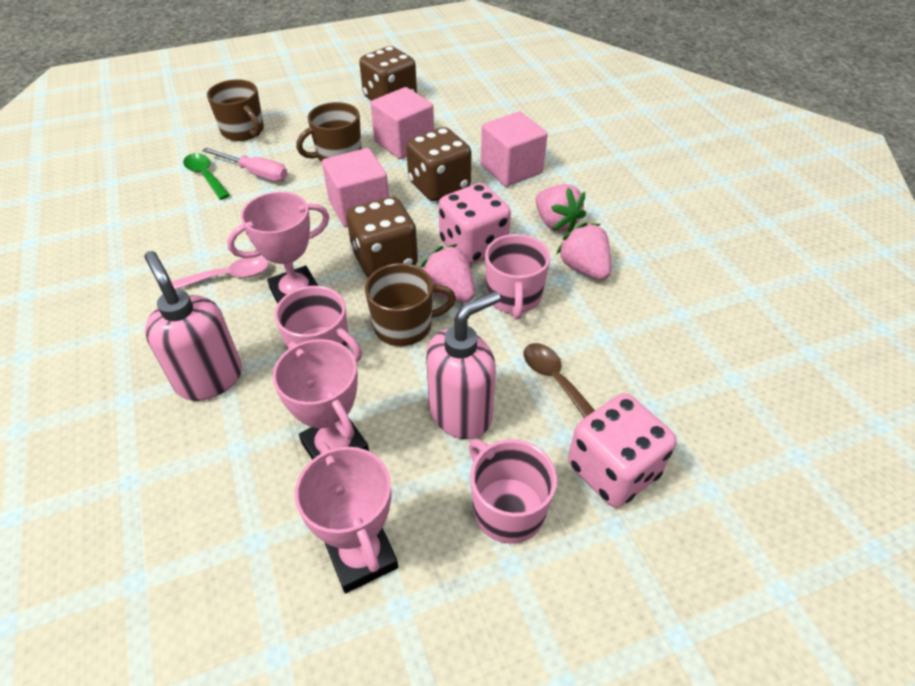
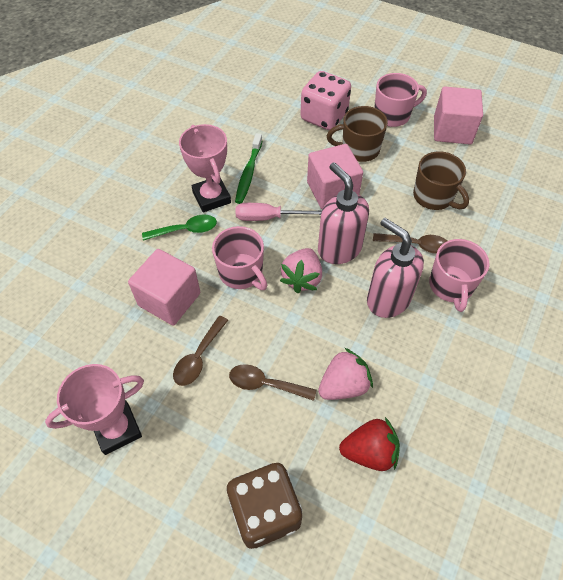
brown dice: [346,197,418,278] [359,46,417,101] [406,127,471,201] = 3 -> [227,463,302,549] = 1
brown mug: [207,79,264,141] [296,102,361,162] [365,263,456,346] = 3 -> [327,106,388,162] [413,151,469,210] = 2
brown spoon: [524,343,595,418] = 1 -> [173,316,228,386] [229,364,316,401] [373,233,447,254] = 3
green toothbrush: none = 0 -> [235,133,262,204] = 1
pink dice: [439,183,511,264] [568,393,677,508] = 2 -> [301,71,351,130] = 1
pink spoon: [171,256,269,290] = 1 -> none = 0
pink strawberry: [421,244,475,302] [536,184,586,232] [557,223,611,280] = 3 -> [280,248,322,293] [318,348,373,400] = 2
pink trophy: [227,192,329,304] [272,339,369,460] [295,442,398,593] = 3 -> [45,364,144,455] [179,124,231,212] = 2
red strawberry: none = 0 -> [339,417,400,471] = 1

